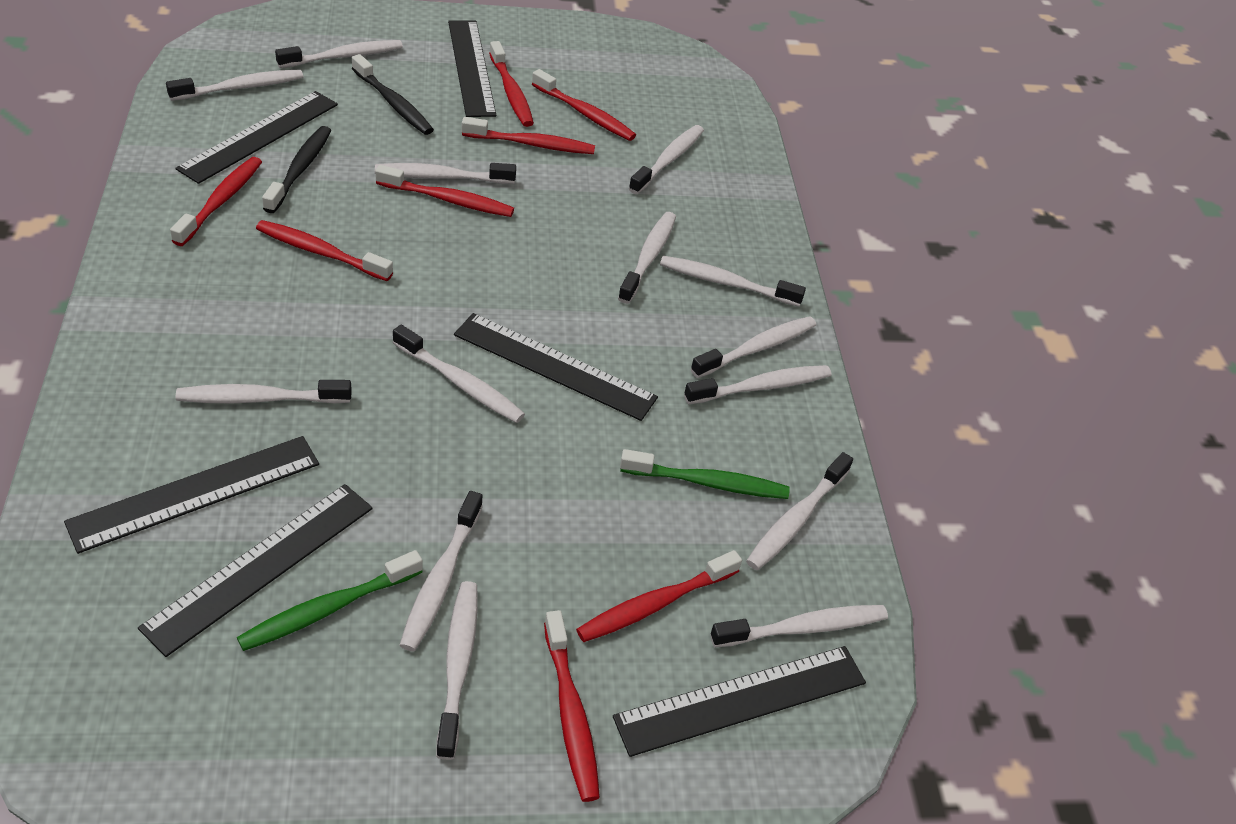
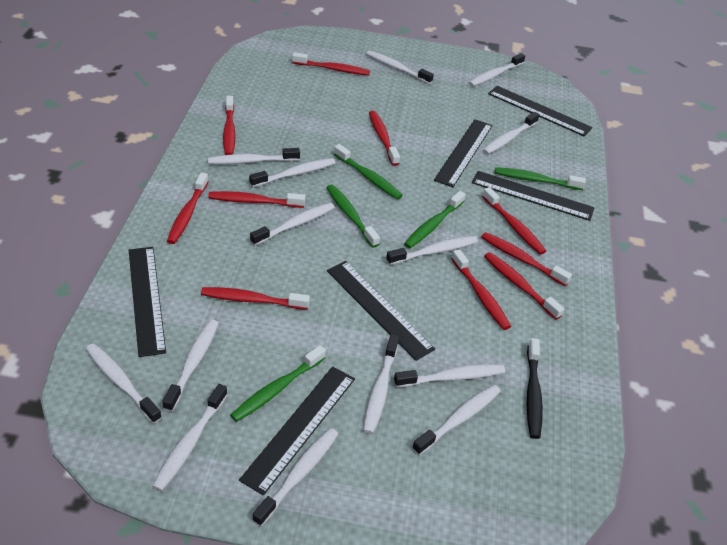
black toothbrush: [262,126,332,213] [352,54,434,135] = 2 -> [527,338,543,439] = 1
green toothbrush: [237,550,423,651] [620,449,790,499] = 2 -> [230,345,326,422] [326,184,380,248] [334,144,403,199] [404,191,466,248] [494,167,586,190] = 5
red toothbrush: [170,157,262,246] [256,220,393,281] [375,165,514,217] [461,117,595,154] [489,41,534,127] [532,69,636,141] [544,610,600,802] [576,550,742,642] = 8 -> [167,172,209,244] [201,287,310,310] [208,191,305,208] [223,96,235,155] [292,52,370,75] [369,111,400,166] [451,249,511,330] [481,232,572,286] [482,187,546,255] [484,252,564,320] = 10

